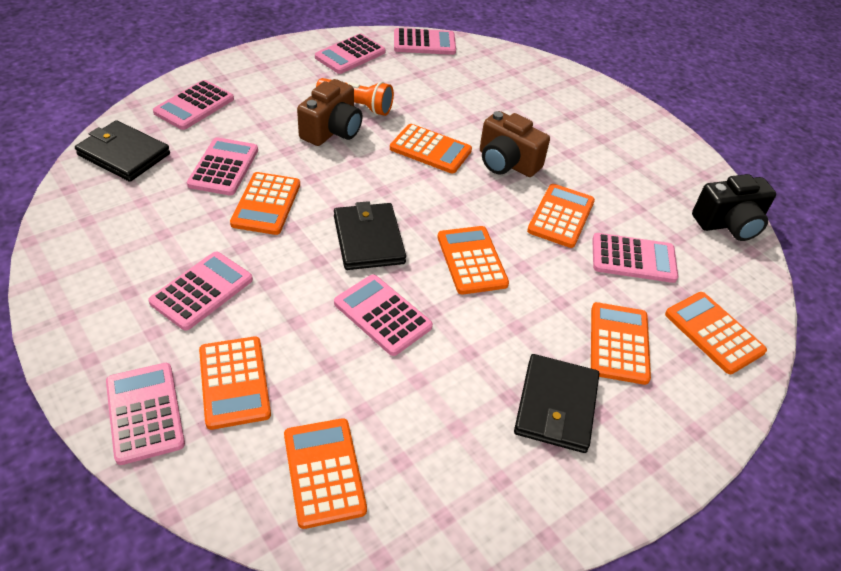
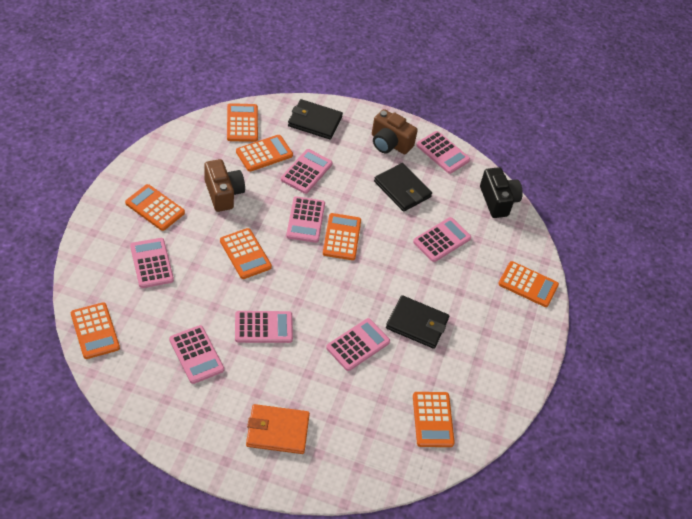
orange flashlight: [316,78,394,116] = 1 -> none = 0
orange wallet: none = 0 -> [246,404,310,454] = 1

